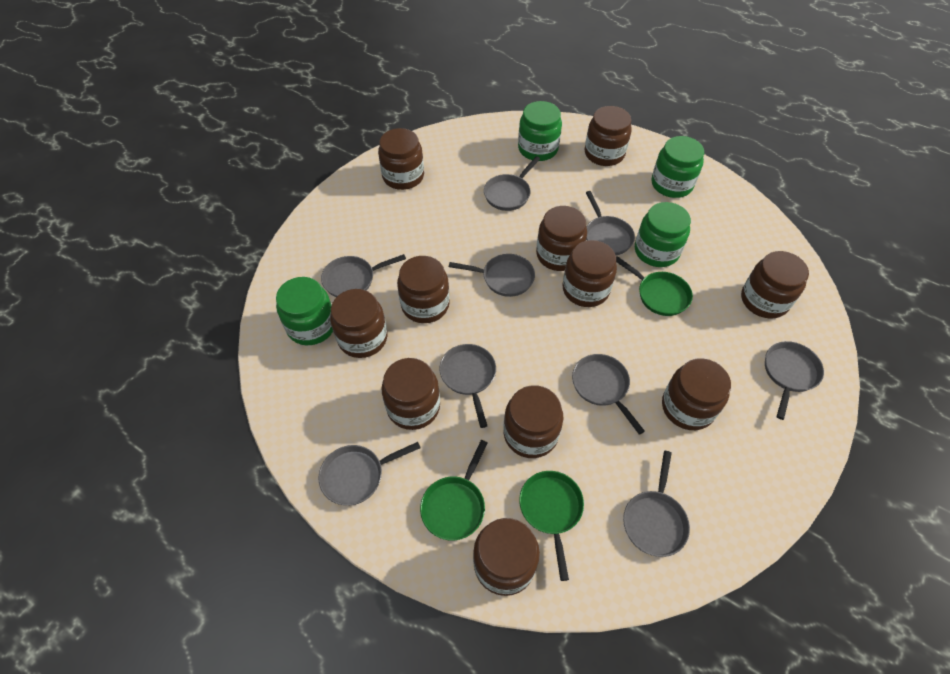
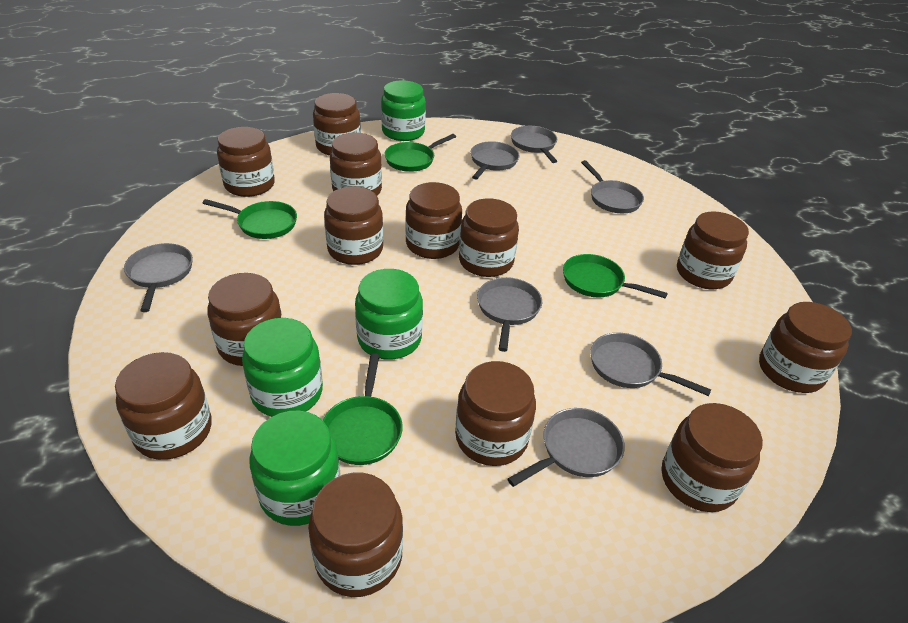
brown jar: [330,289,388,358] [378,128,424,190] [382,358,440,430] [397,256,450,323] [473,518,540,596] [504,385,563,458] [536,206,587,271] [563,240,617,307] [585,106,632,166] [662,358,731,430] [741,251,809,319] = 11 -> [115,352,212,460] [207,273,282,366] [217,127,275,197] [308,473,403,597] [313,93,361,156] [324,186,383,265] [330,133,382,196] [405,182,462,259] [455,361,536,466] [459,198,519,277] [662,403,763,512] [677,211,749,289] [759,302,852,393] = 13
green pan: [420,440,488,540] [519,471,584,581] [616,256,693,316] = 3 -> [203,199,297,239] [323,353,403,465] [384,134,456,172] [563,254,668,298] = 4
grey pan: [319,442,421,505] [321,254,406,297] [439,344,496,428] [449,254,535,297] [484,156,540,211] [572,354,645,435] [586,191,635,255] [623,451,690,557] [765,341,824,420] = 9 -> [124,243,193,312] [471,141,520,179] [477,277,542,352] [507,408,625,487] [511,126,557,163] [581,160,644,213] [591,333,711,396] = 7

